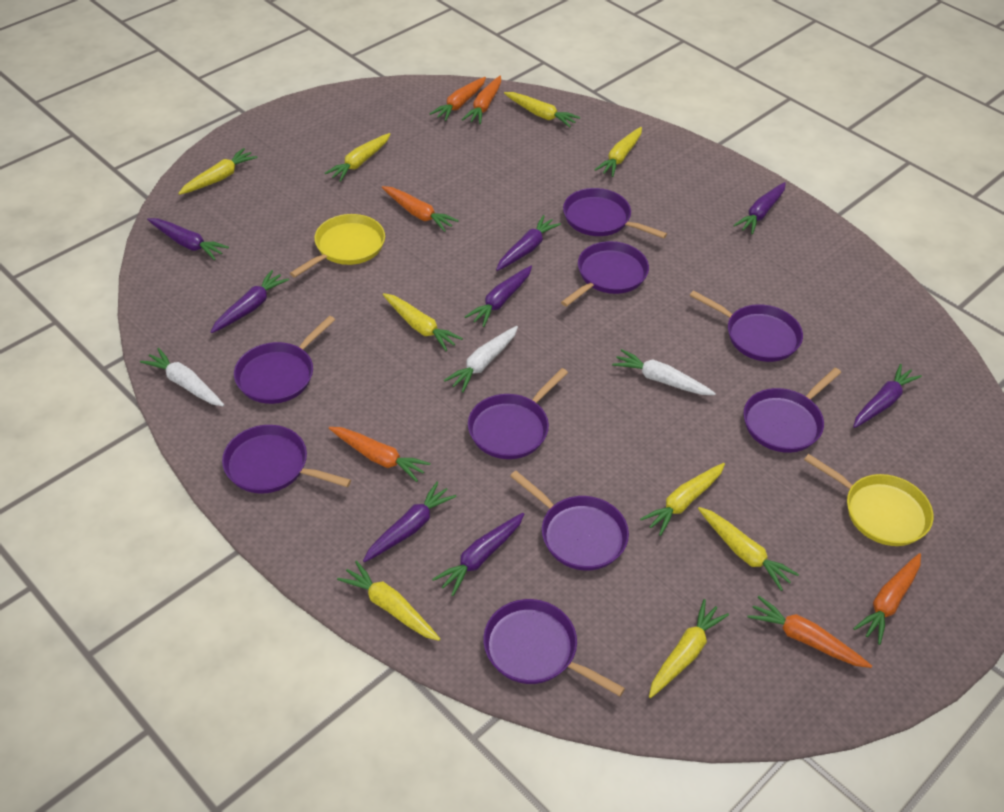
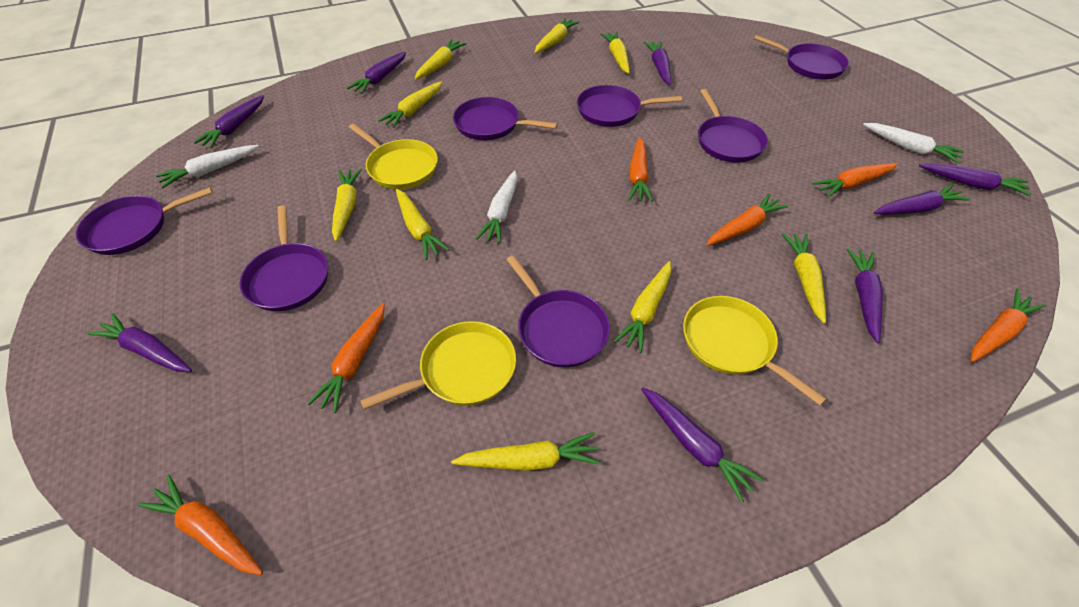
purple pan: [222,425,351,494] [234,316,335,404] [468,368,568,459] [483,599,625,696] [510,471,629,570] [561,241,649,307] [563,188,667,239] [690,290,803,362] [744,368,841,453] = 9 -> [76,187,213,255] [240,205,328,311] [453,97,558,140] [506,255,610,367] [577,85,682,127] [698,89,768,163] [754,35,849,80] = 7
yellow pan: [290,214,385,278] [804,454,933,546] = 2 -> [349,124,438,189] [360,321,516,410] [683,296,826,406] = 3

